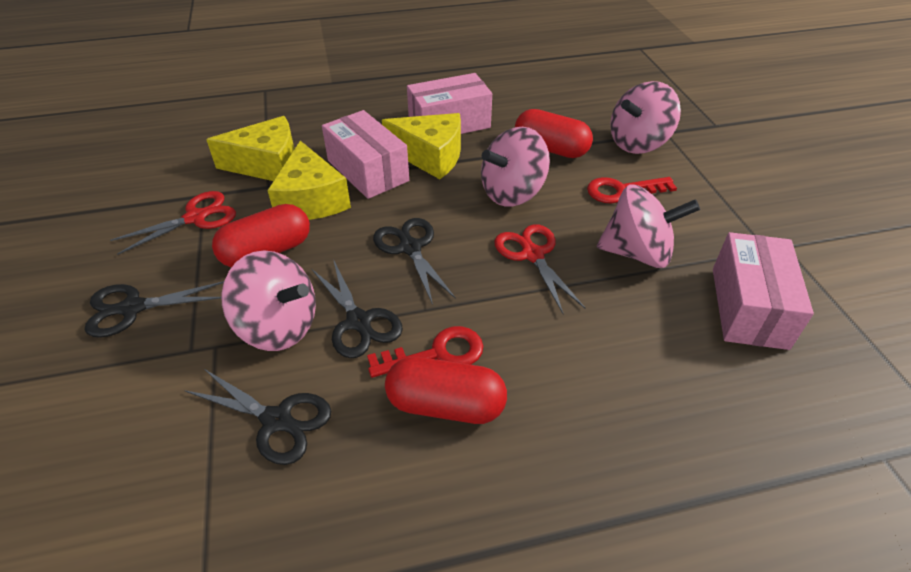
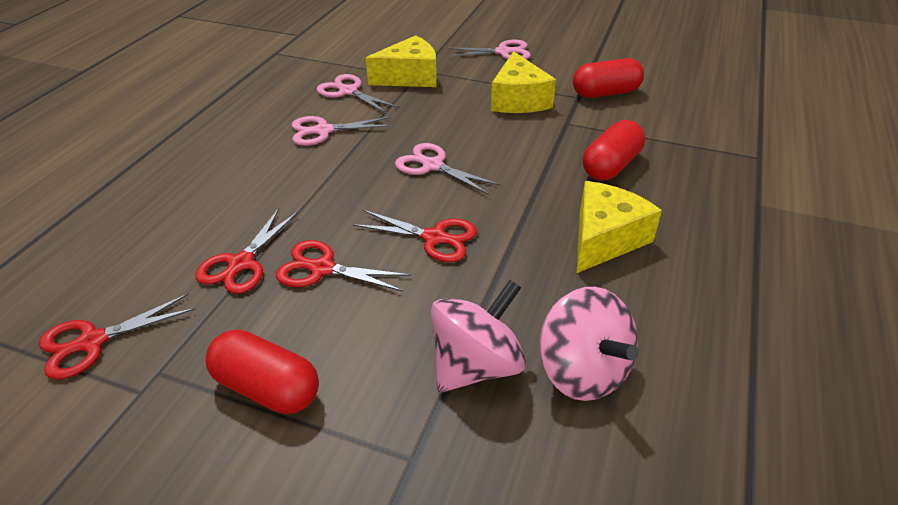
black scissors: [84,281,224,338] [184,368,331,465] [312,259,403,358] [373,218,456,305] = 4 -> none = 0
pink box: [322,110,409,199] [407,73,492,134] [713,232,814,350] = 3 -> none = 0
pink scissors: none = 0 -> [292,116,393,146] [317,74,400,114] [395,143,501,195] [446,40,531,59] = 4
pink spinning top: [221,251,316,351] [481,127,550,207] [597,185,700,268] [610,81,681,154] = 4 -> [431,280,526,393] [540,287,639,401] = 2
red key: [367,326,483,378] [587,177,677,203] = 2 -> none = 0
red scissors: [110,191,236,255] [494,224,586,314] = 2 -> [39,294,195,380] [195,208,298,294] [276,240,411,292] [353,210,477,262] = 4

